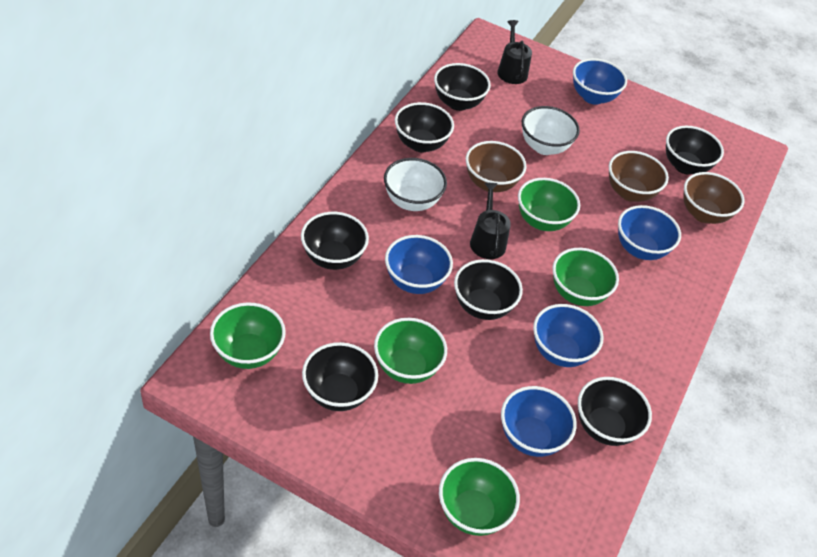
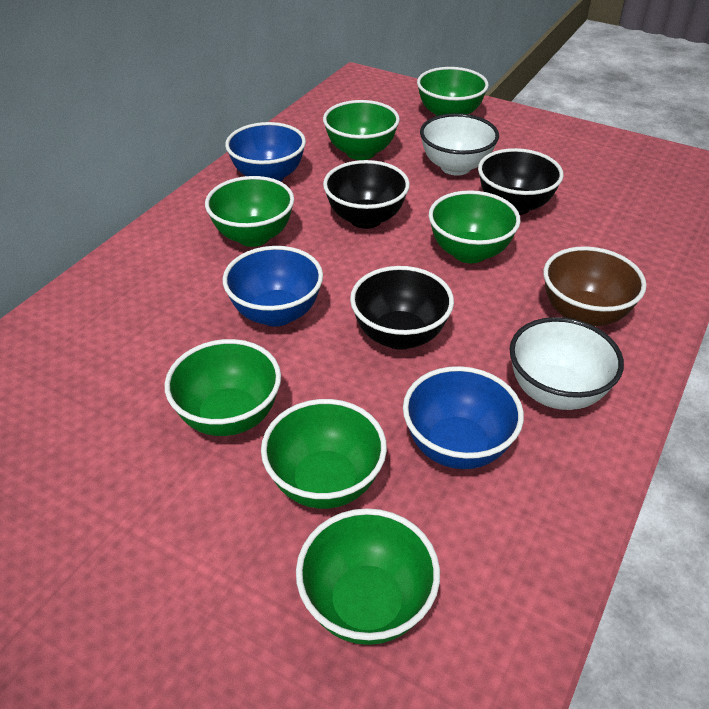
black bowl: [301,212,369,270] [302,342,378,411] [395,102,454,152] [434,63,491,111] [454,259,523,320] [578,377,652,446] [666,126,724,175] = 7 -> [323,160,410,229] [350,266,454,350] [478,148,564,215] = 3
black watering can: [470,183,511,259] [497,20,532,84] = 2 -> none = 0
blue bowl: [385,235,453,294] [501,386,577,457] [533,304,604,367] [573,58,627,105] [618,205,681,260] = 5 -> [223,246,323,326] [225,122,306,181] [403,366,524,469] = 3
brown bowl: [466,141,527,192] [609,151,669,202] [683,172,744,224] = 3 -> [543,246,647,326] = 1
green bowl: [210,303,286,369] [374,318,447,384] [439,458,520,536] [518,178,580,231] [552,248,619,306] = 5 -> [165,339,281,436] [205,176,294,247] [261,399,387,509] [296,508,440,645] [323,100,400,160] [417,67,489,116] [429,190,521,263] = 7

